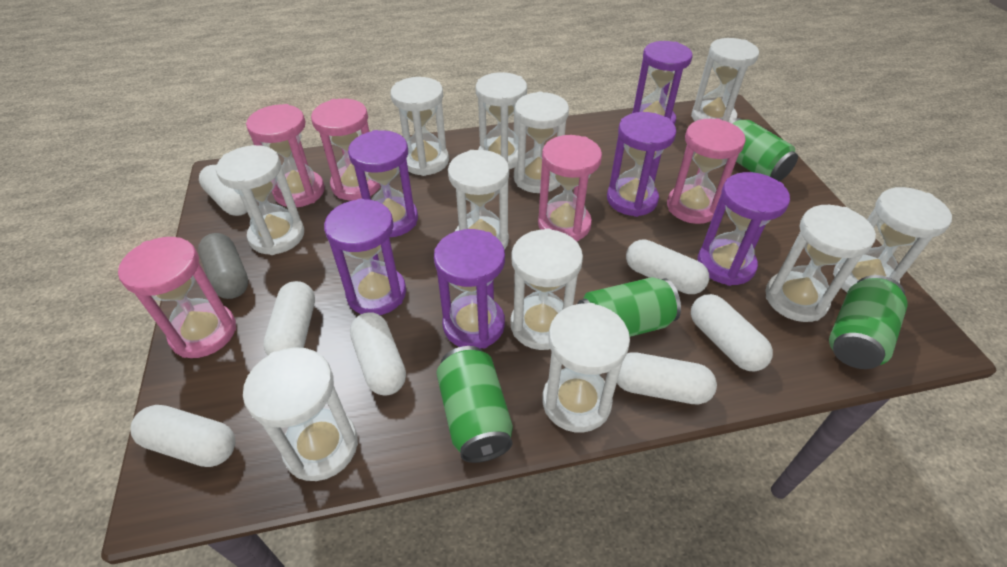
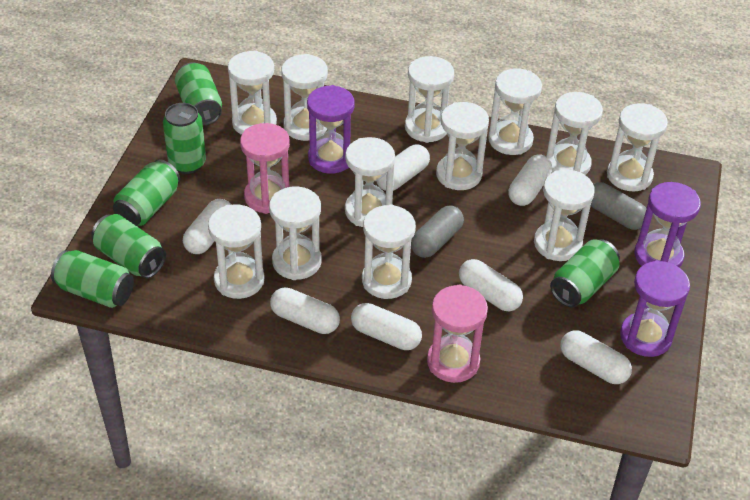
green can: [436,346,513,463] [577,277,681,337] [730,118,798,181] [829,275,908,369] = 4 -> [51,250,134,308] [91,214,166,278] [113,159,180,226] [163,103,206,174] [175,63,222,125] [550,239,620,307] = 6
grey capsule: [198,233,248,299] = 1 -> [411,206,464,258] [591,182,647,230] = 2
pink hourglass: [118,237,236,358] [246,104,325,207] [311,99,381,201] [538,135,602,242] [667,118,746,224] = 5 -> [240,123,290,214] [427,284,488,383] = 2
purple hourglass: [324,198,406,315] [348,130,418,237] [434,229,505,349] [607,112,676,217] [632,41,693,125] [697,172,790,286] = 6 -> [307,85,355,174] [620,260,690,357] [634,182,701,268] = 3
white hourglass: [216,145,304,255] [243,347,358,481] [391,77,449,176] [448,150,509,250] [476,72,527,169] [510,229,583,350] [514,91,569,193] [542,303,630,433] [691,38,759,123] [765,205,876,322] [833,187,952,292] = 11 -> [208,204,265,299] [228,51,277,135] [269,186,322,280] [281,54,328,141] [345,137,395,227] [362,204,416,299] [405,56,454,143] [436,102,489,190] [488,69,542,155] [534,170,595,261] [546,92,603,175] [607,103,668,191] = 12

